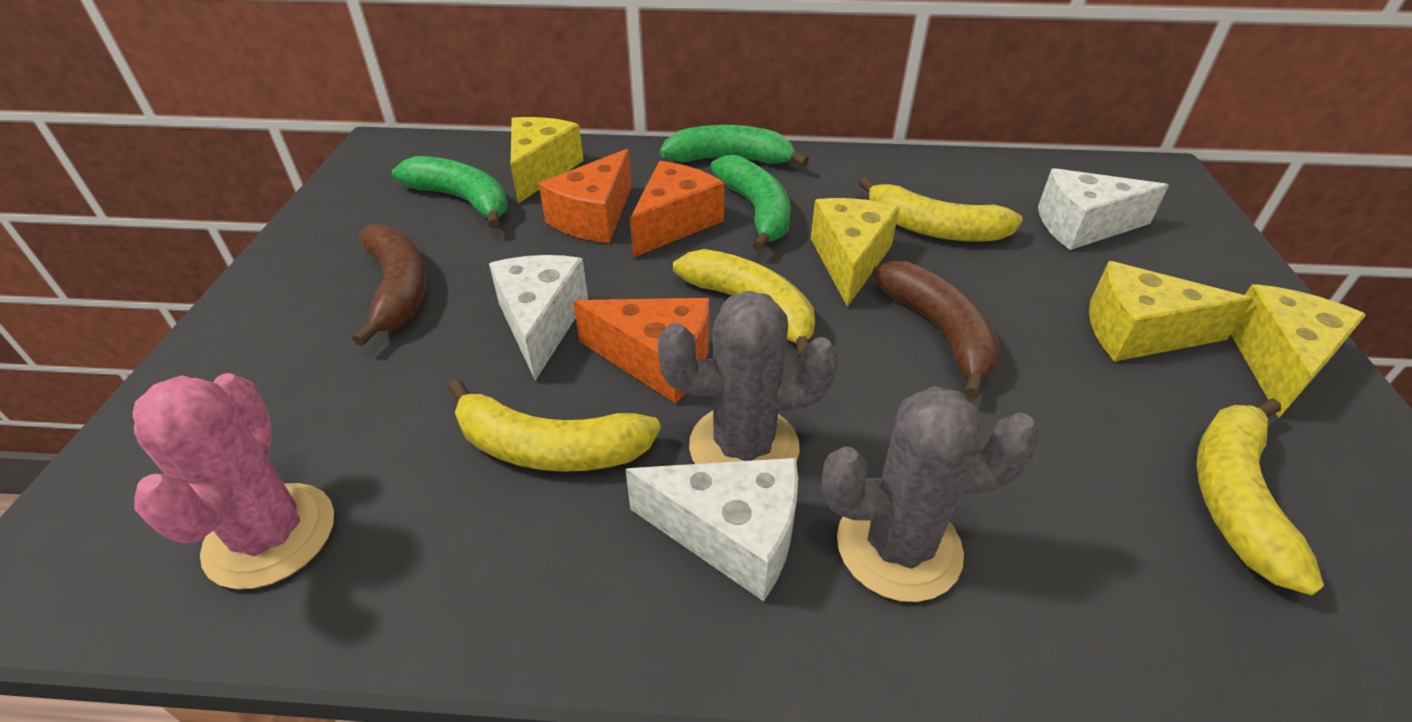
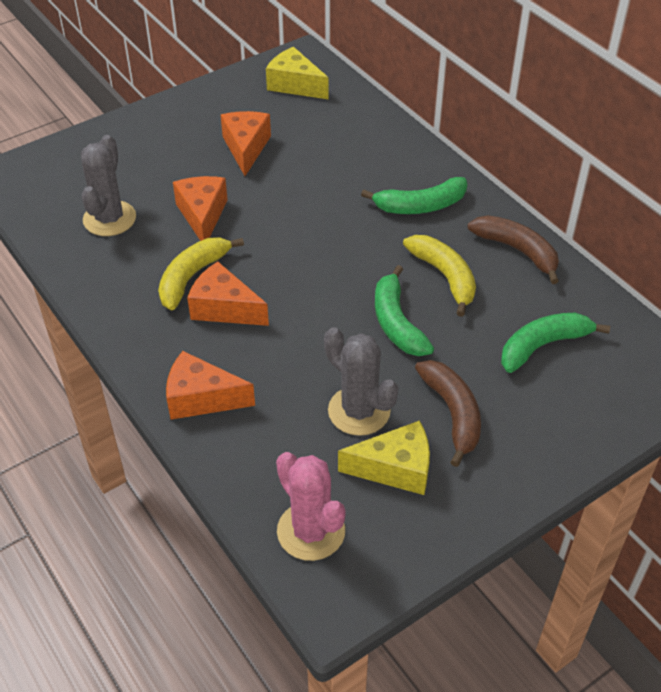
orange cheese: [539,149,632,243] [573,298,709,403] [630,161,725,258] = 3 -> [166,351,255,420] [173,176,228,241] [187,261,269,326] [221,111,271,176] = 4
white cheese: [489,255,588,381] [625,458,798,601] [1038,168,1169,250] = 3 -> none = 0
yellow banana: [448,379,661,472] [673,249,815,358] [859,177,1023,242] [1196,398,1324,595] = 4 -> [158,237,244,310] [403,235,476,317] = 2
yellow cheese: [511,117,584,203] [811,198,900,307] [1089,261,1254,362] [1231,284,1366,418] = 4 -> [266,47,328,99] [338,421,430,495] = 2

